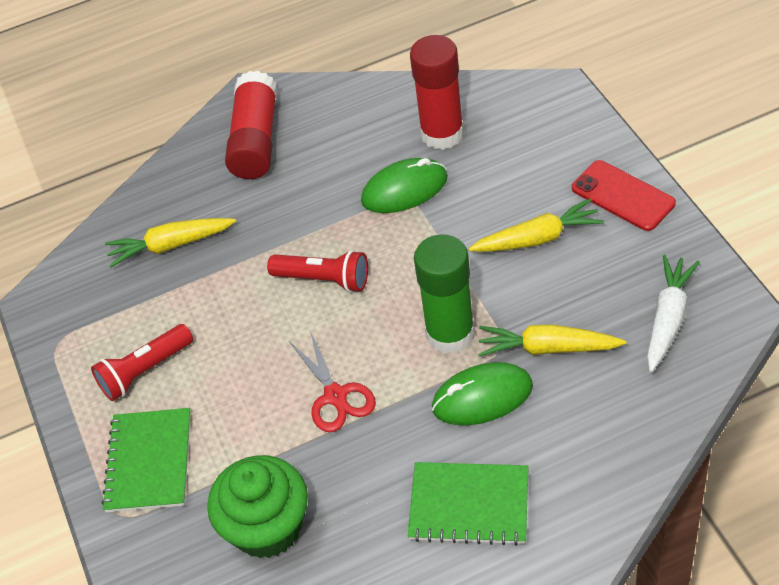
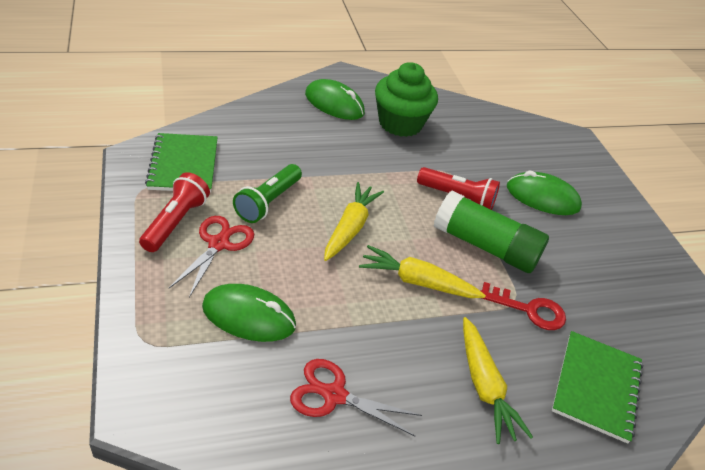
green flashlight: none = 0 -> [233,164,302,223] = 1
green mouse: [361,158,448,213] [432,362,533,425] = 2 -> [202,284,296,342] [305,79,365,120] [507,171,582,215] = 3
red glue stick: [225,71,277,179] [410,35,464,150] = 2 -> none = 0
red key: none = 0 -> [480,282,566,330] = 1
red phone: [572,160,676,231] = 1 -> none = 0
red scissors: [289,331,376,432] = 1 -> [169,216,254,297] [290,359,422,436] = 2
white carrot: [647,255,700,372] = 1 -> none = 0

